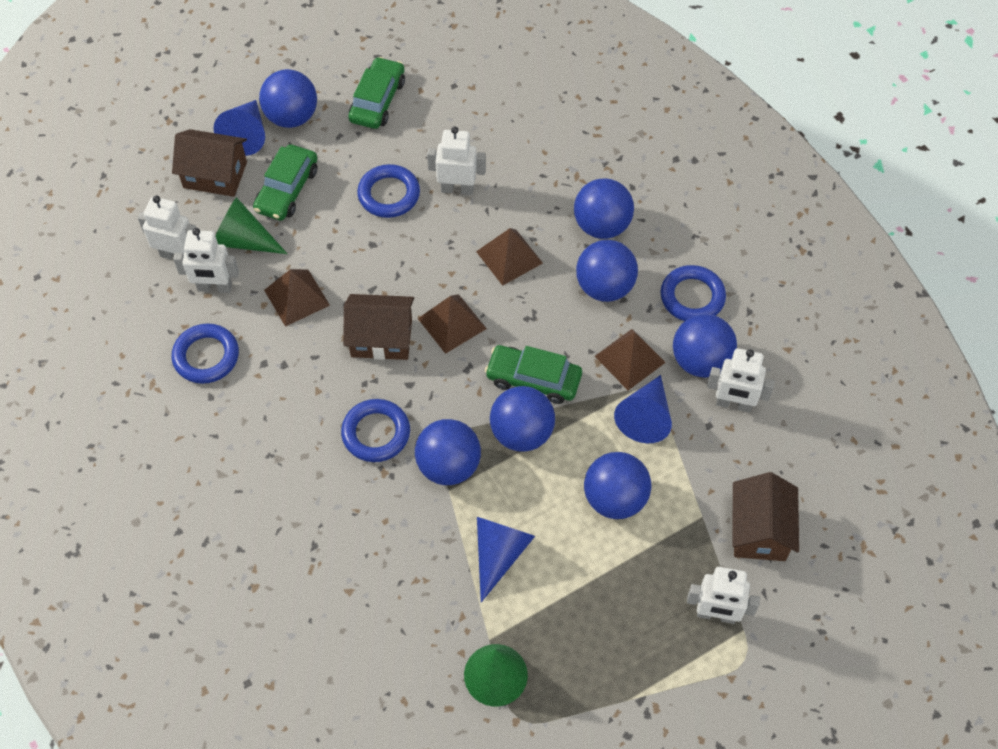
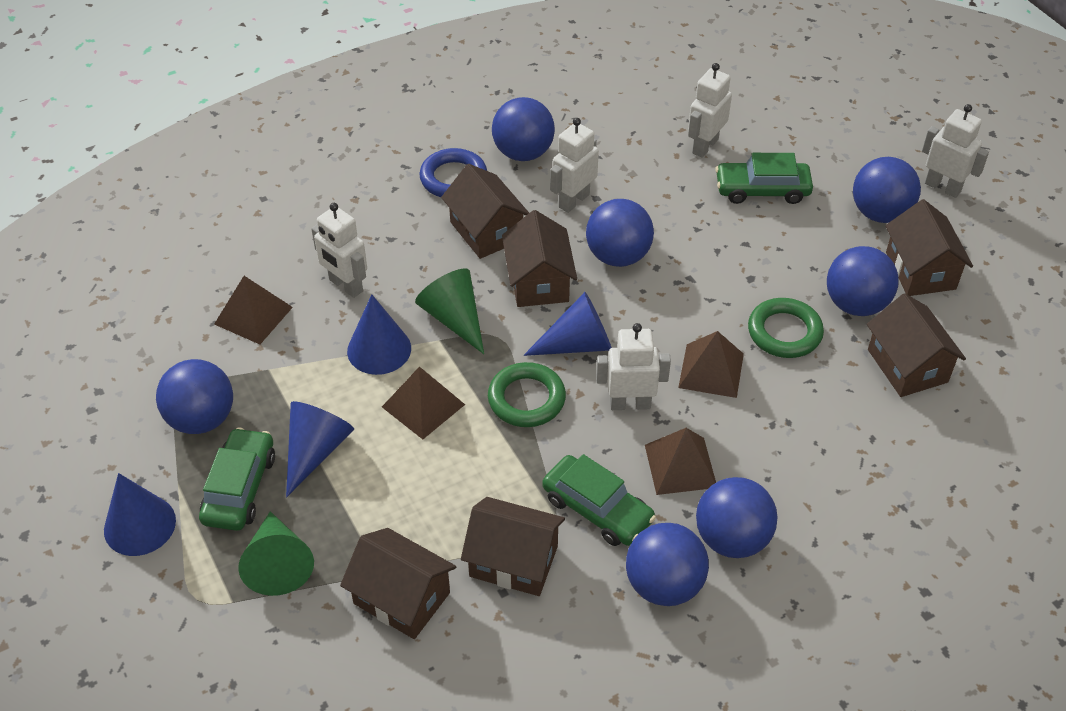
blue cone: [214,100,265,156] [477,517,535,602] [614,375,672,443] = 3 -> [104,473,176,556] [286,401,354,497] [347,294,411,375] [523,292,611,356] = 4
blue ring: [172,323,239,384] [341,399,410,462] [357,164,420,218] [660,265,726,321] = 4 -> [419,148,487,197] = 1
brown house: [172,129,247,197] [343,294,414,360] [732,472,799,561] = 3 -> [340,528,456,639] [441,164,529,259] [461,497,565,596] [502,210,577,307] [867,293,966,397] [885,199,973,296] = 6
green ring: none = 0 -> [488,362,566,427] [748,298,824,358] = 2

